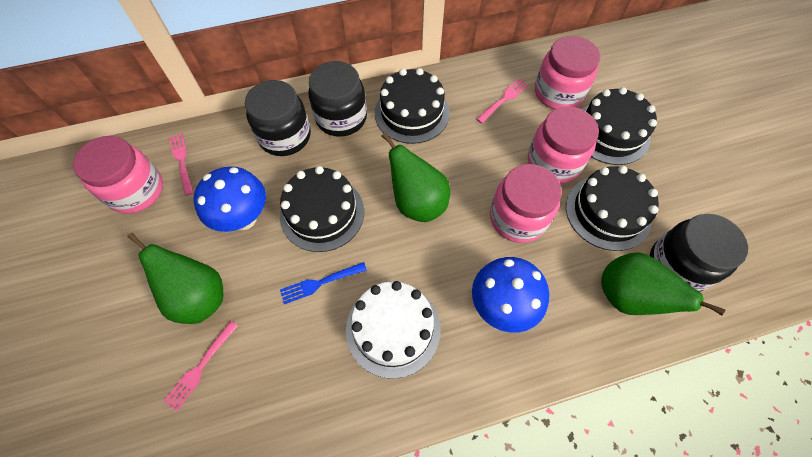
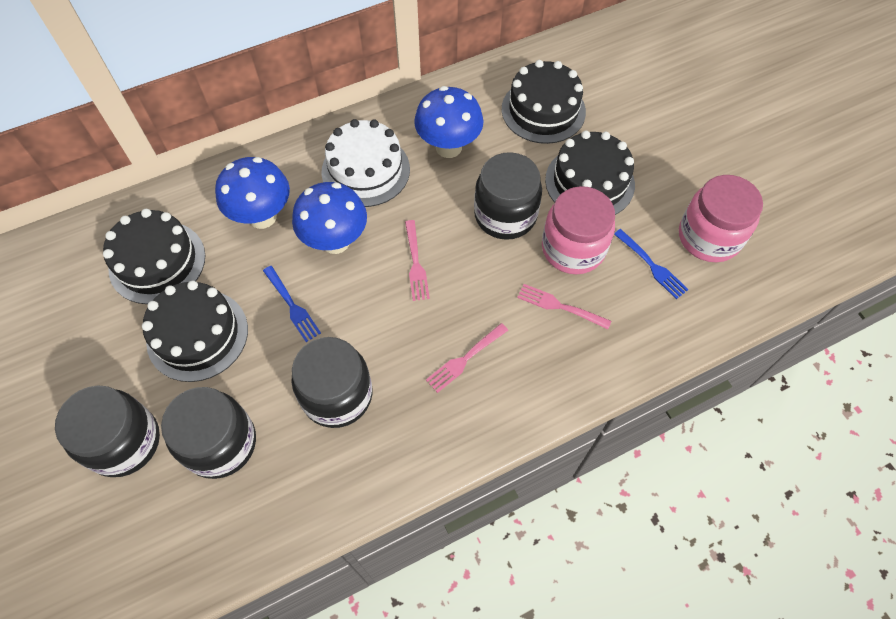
black jar: [245,80,311,156] [309,61,367,137] [650,214,748,292] = 3 -> [55,385,160,477] [161,387,256,479] [291,337,372,428] [474,152,542,240] = 4
blue fork: [280,262,367,304] = 1 -> [263,266,321,342] [614,229,689,299] = 2
blue mushroom: [193,166,266,232] [472,257,549,333] = 2 -> [215,157,290,229] [292,182,367,254] [414,86,484,158] = 3
green pear: [127,233,223,324] [381,132,450,222] [601,252,725,316] = 3 -> none = 0
pink jar: [73,136,163,214] [490,164,562,243] [528,107,599,184] [535,36,600,109] = 4 -> [542,186,615,274] [679,175,763,262] = 2

